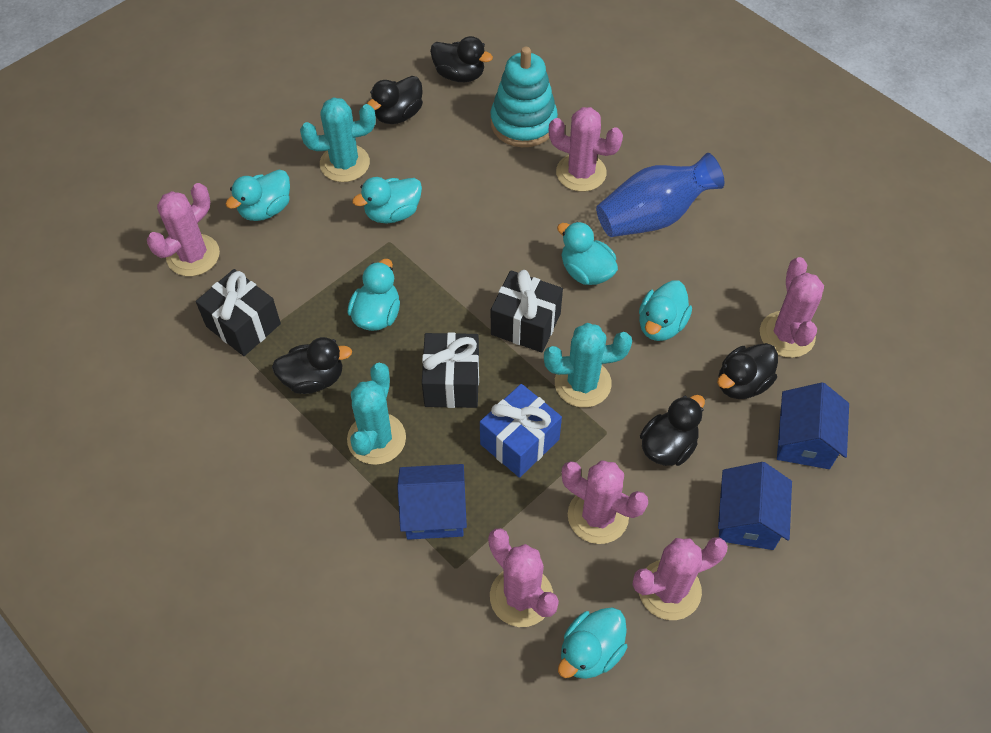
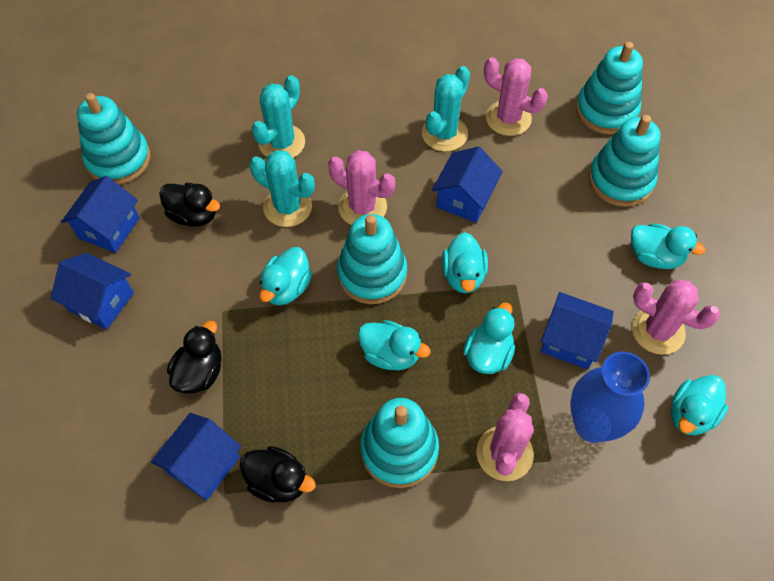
black duck: [272,337,352,394] [367,76,423,124] [430,36,493,82] [640,395,705,466] [717,343,778,399] = 5 -> [159,183,220,227] [167,321,222,394] [239,446,316,503] = 3
black gift: [196,269,281,356] [422,332,479,408] [491,270,563,353] = 3 -> none = 0
blue gift: [480,384,562,478] = 1 -> none = 0
blue house: [397,464,467,540] [718,462,792,550] [777,382,849,469] = 3 -> [50,253,134,330] [61,176,140,253] [151,413,241,501] [432,147,503,223] [541,292,614,370] = 5
pink cactus: [147,183,220,276] [488,528,559,627] [549,107,623,192] [562,460,648,544] [633,537,728,620] [760,257,824,358] = 6 -> [328,150,395,225] [476,393,534,481] [484,57,548,136] [632,279,720,355] = 4
turquoise stacking toy: [491,47,558,147] = 1 -> [77,93,151,185] [337,214,407,304] [360,398,439,488] [576,42,643,135] [589,115,660,207] = 5

